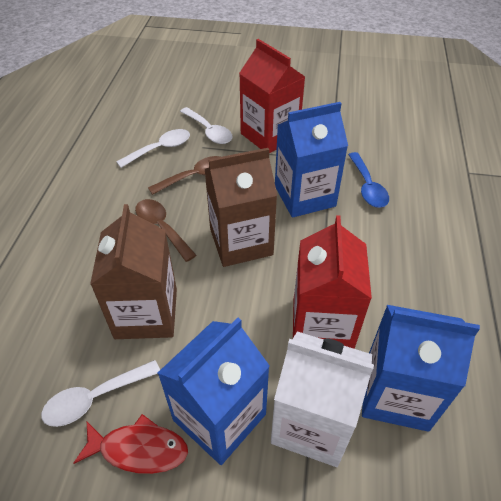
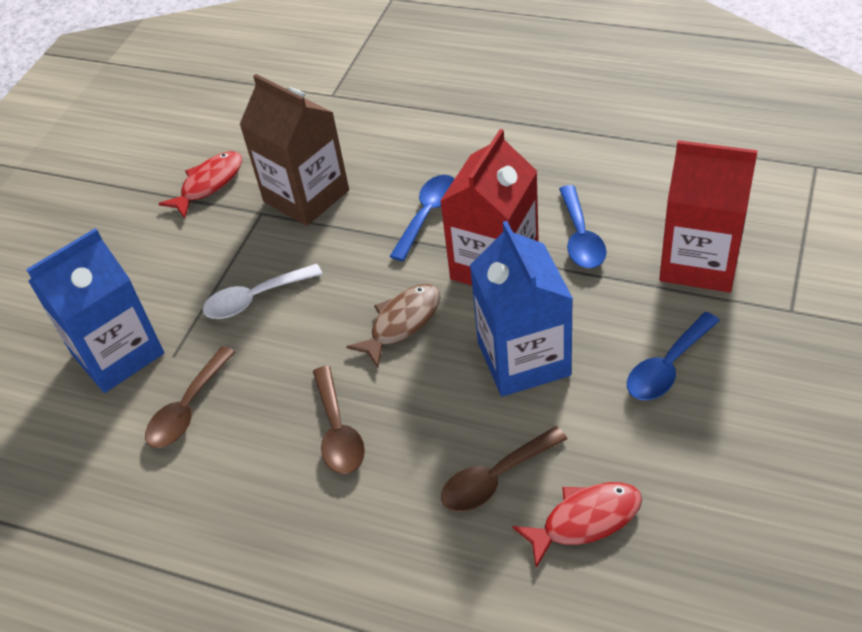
blue carton: [158,318,270,465] [275,102,348,218] [362,305,480,432] = 3 -> [26,228,164,393] [470,221,573,397] = 2
blue spoon: [348,152,389,207] = 1 -> [389,175,454,261] [559,185,607,268] [627,312,720,400] = 3
brown carton: [90,204,177,339] [205,148,277,267] = 2 -> [239,74,349,226] = 1
brown fish: none = 0 -> [346,284,441,368] = 1
brown spoon: [135,199,197,262] [148,156,220,195] = 2 -> [145,346,235,448] [313,366,365,474] [441,426,567,512] = 3
red fish: [73,414,188,474] = 1 -> [158,151,242,219] [512,482,642,568] = 2
white carton: [271,332,374,467] = 1 -> none = 0
white spoon: [41,360,160,427] [116,129,190,168] [180,107,232,144] = 3 -> [203,264,322,319] = 1

